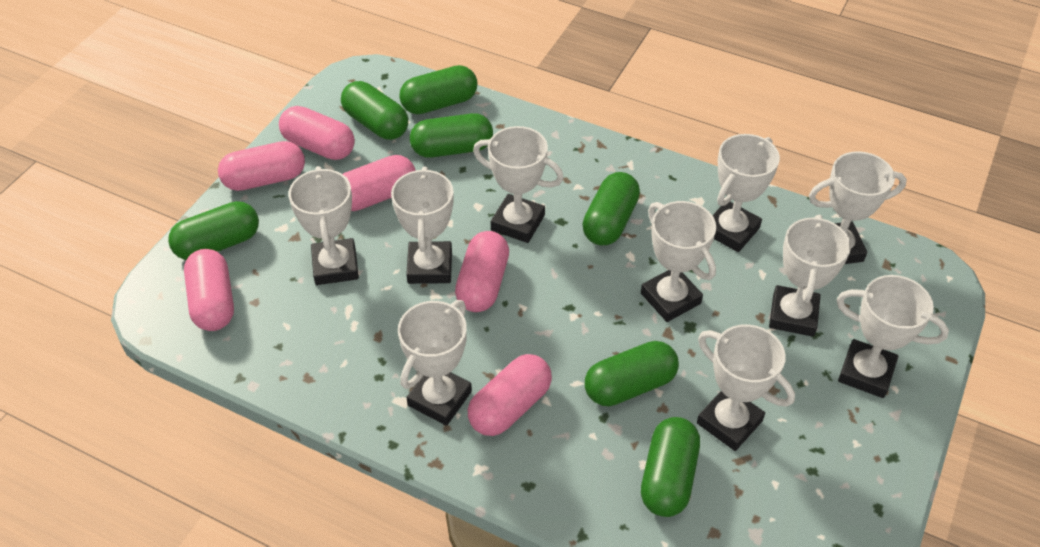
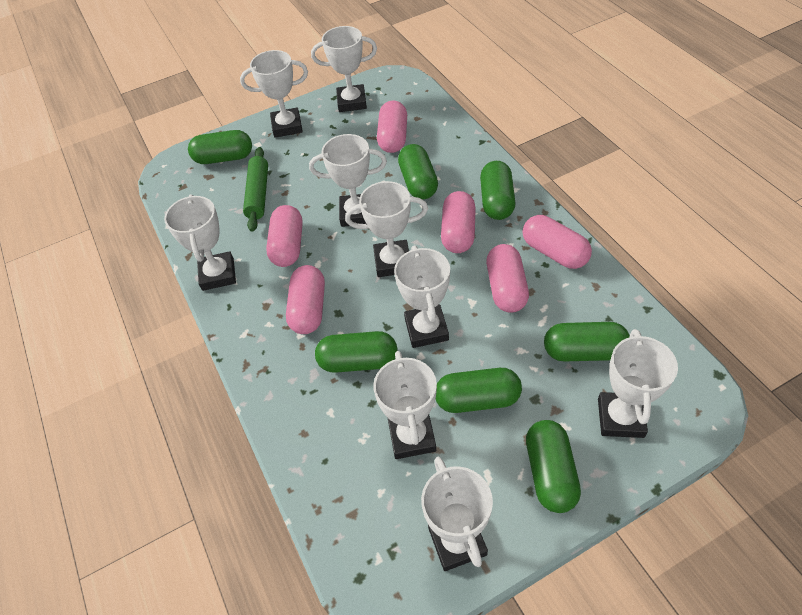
green rolling pin: none = 0 -> [243,147,268,232] = 1
white trophy: [288,166,359,285] [391,167,454,284] [398,300,472,426] [473,126,564,243] [641,201,716,322] [697,324,795,451] [712,134,780,252] [769,215,851,337] [809,151,907,264] [837,275,949,398] = 10 -> [164,194,236,291] [240,50,308,138] [309,134,387,227] [311,26,377,112] [345,181,428,277] [373,351,437,459] [394,246,450,348] [421,457,493,571] [598,329,678,438] = 9

